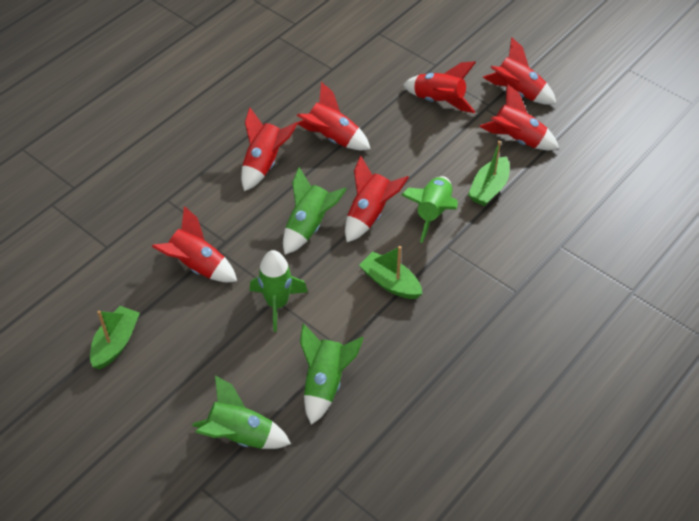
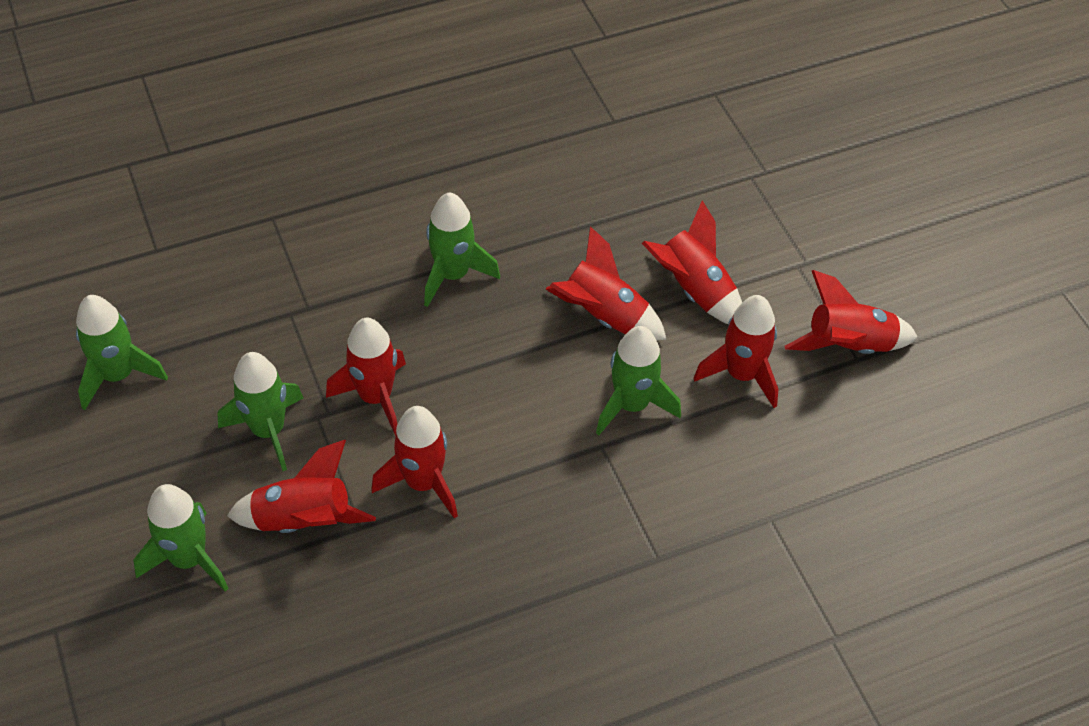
green boat: [90,306,140,370] [359,246,423,299] [468,141,510,206] = 3 -> none = 0

